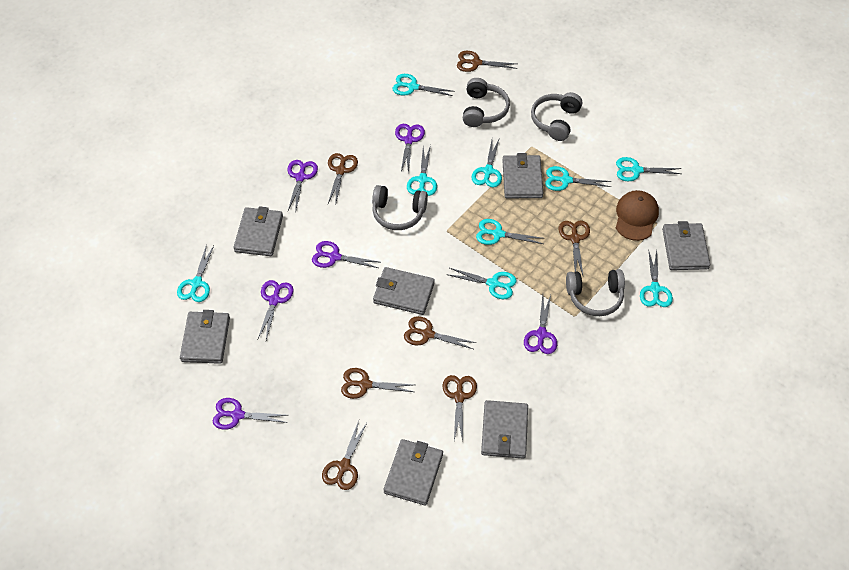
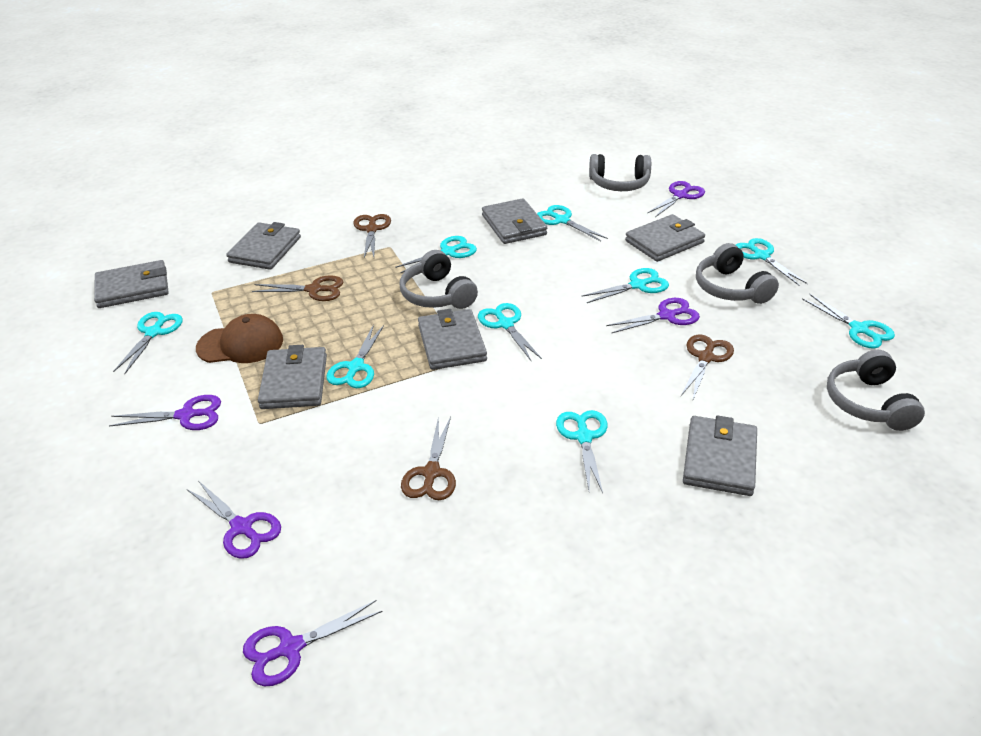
brown scissors: [322,421,367,490] [328,153,358,206] [341,368,414,399] [404,316,476,349] [442,375,477,442] [457,51,517,72] [559,220,590,275] = 7 -> [252,275,343,301] [353,214,391,258] [401,417,456,500] [681,335,734,399] = 4
purple scissors: [213,398,288,430] [258,280,294,340] [287,160,318,210] [312,241,379,268] [395,124,425,174] [524,295,557,354] = 6 -> [109,395,221,430] [187,481,281,559] [243,600,383,686] [606,298,700,334] [648,181,705,217] = 5

